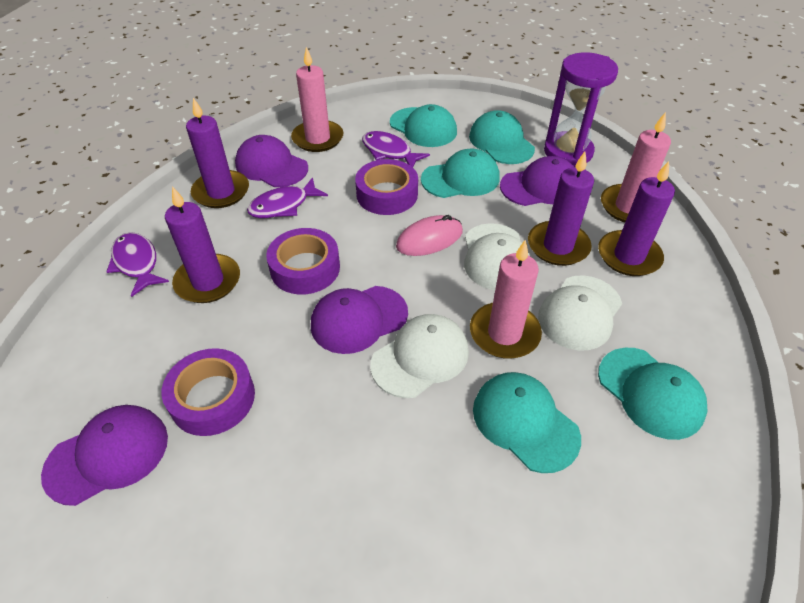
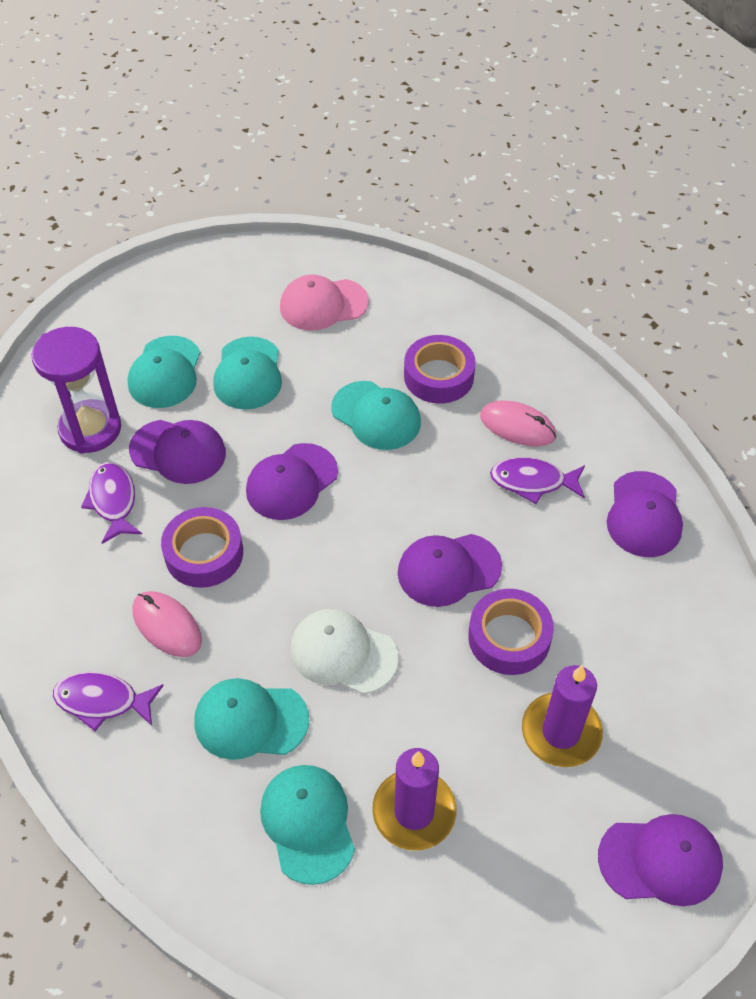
pink candle: [291,47,343,152] [470,240,542,359] [601,112,671,222] = 3 -> none = 0
pink cap: none = 0 -> [280,274,369,331] = 1
pink mouse: [396,215,463,256] = 1 -> [132,591,202,657] [480,400,556,447] = 2
purple candle: [165,186,240,303] [186,98,249,208] [528,152,594,266] [598,161,675,276] = 4 -> [372,748,457,851] [522,665,603,767] = 2
purple cap: [41,405,168,506] [235,135,308,187] [311,286,408,354] [500,156,575,206] = 4 -> [129,420,226,484] [246,443,338,520] [398,534,502,607] [598,814,723,906] [607,471,683,557] = 5
white cap: [370,314,469,398] [464,223,530,290] [538,275,622,351] = 3 -> [290,609,398,694] = 1

